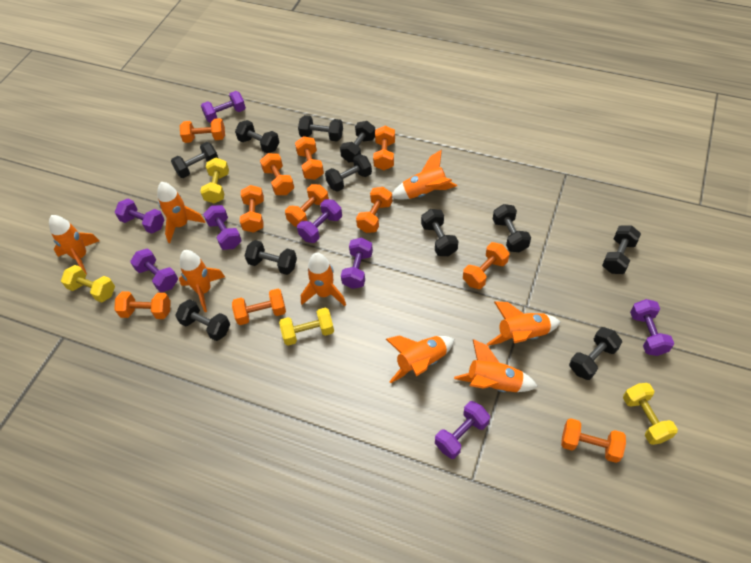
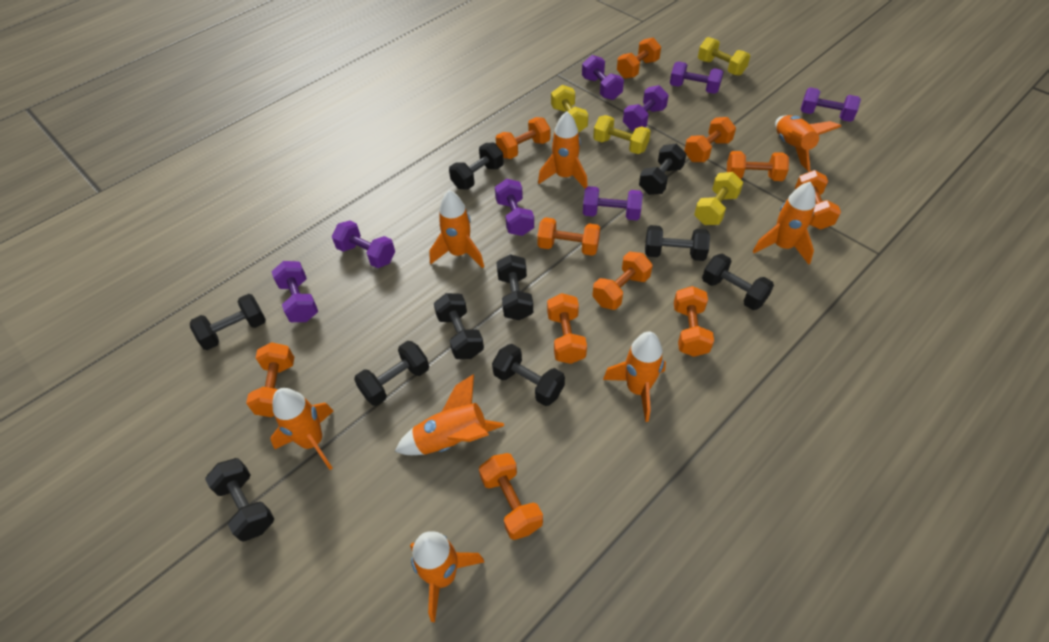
black dumbbell: [171,142,218,178] [175,299,230,341] [235,120,279,153] [245,240,297,275] [298,115,343,141] [325,154,372,192] [340,121,375,162] [421,209,458,256] [493,204,531,252] [569,327,622,380] [602,225,641,274] = 11 -> [190,294,266,350] [205,458,274,542] [354,341,429,406] [434,293,484,359] [449,143,504,190] [492,344,565,406] [496,254,533,320] [639,144,686,195] [645,225,710,261] [702,254,774,310] = 10

